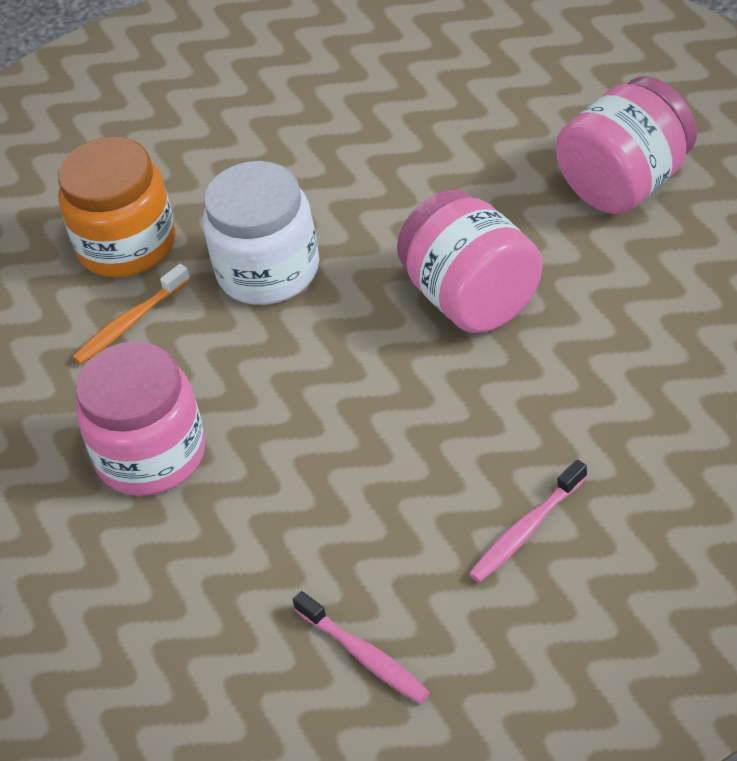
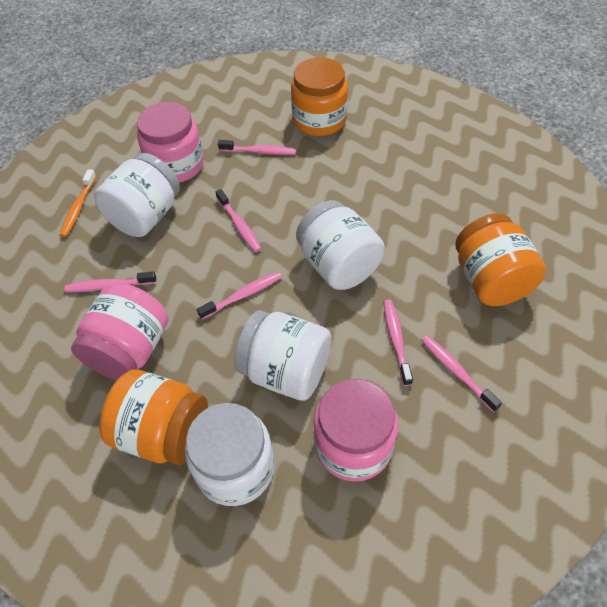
orange jar: [58,137,176,277] = 1 -> [99,370,208,465] [291,57,348,136] [455,213,546,306] = 3
pink toothbrush: [293,591,430,704] [469,460,588,583] = 2 -> [64,271,156,292] [197,271,282,320] [216,189,262,252] [218,140,296,155] [383,300,413,386] [421,335,502,412] = 6
white jar: [203,161,319,305] = 1 -> [94,153,180,237] [185,403,275,506] [234,310,331,401] [296,200,385,290] = 4

